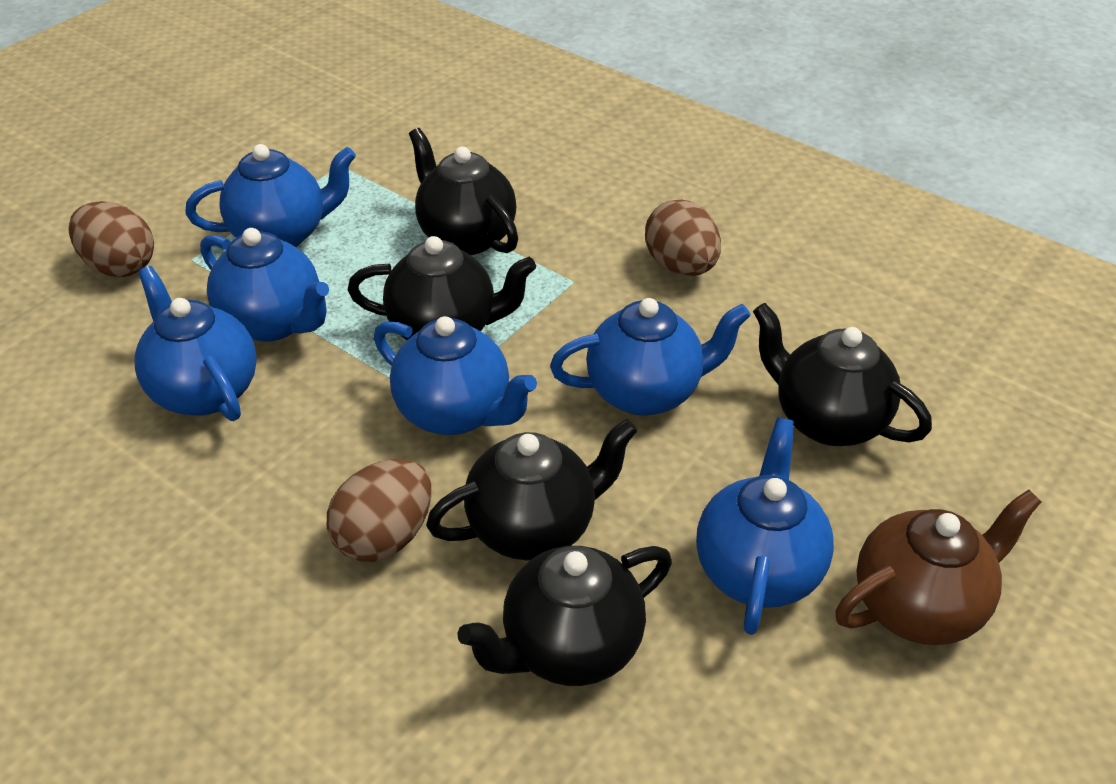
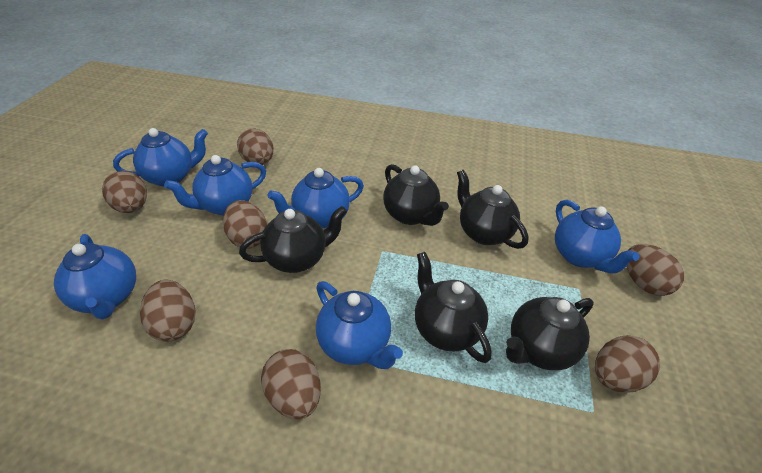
brown egg: [69,201,154,277] [327,459,432,562] [645,200,721,276] = 3 -> [102,171,147,213] [140,280,196,342] [223,200,267,248] [237,128,274,165] [261,349,321,419] [595,335,660,393] [626,244,684,296] = 7
brown teapot: [835,490,1041,645] = 1 -> none = 0

